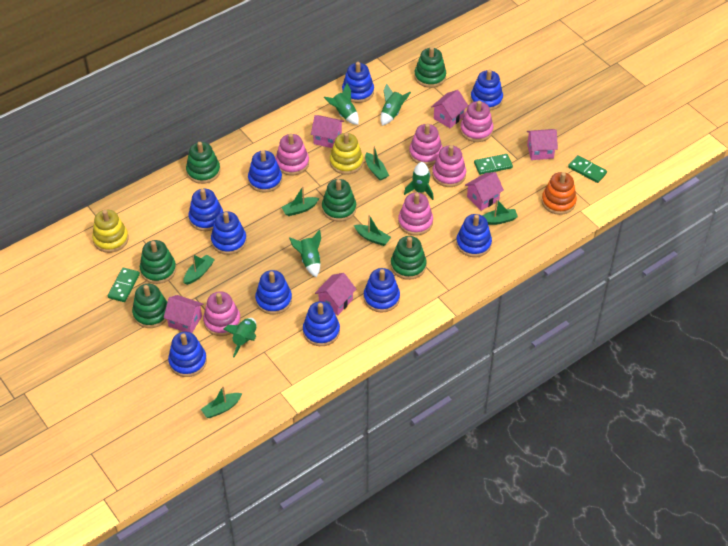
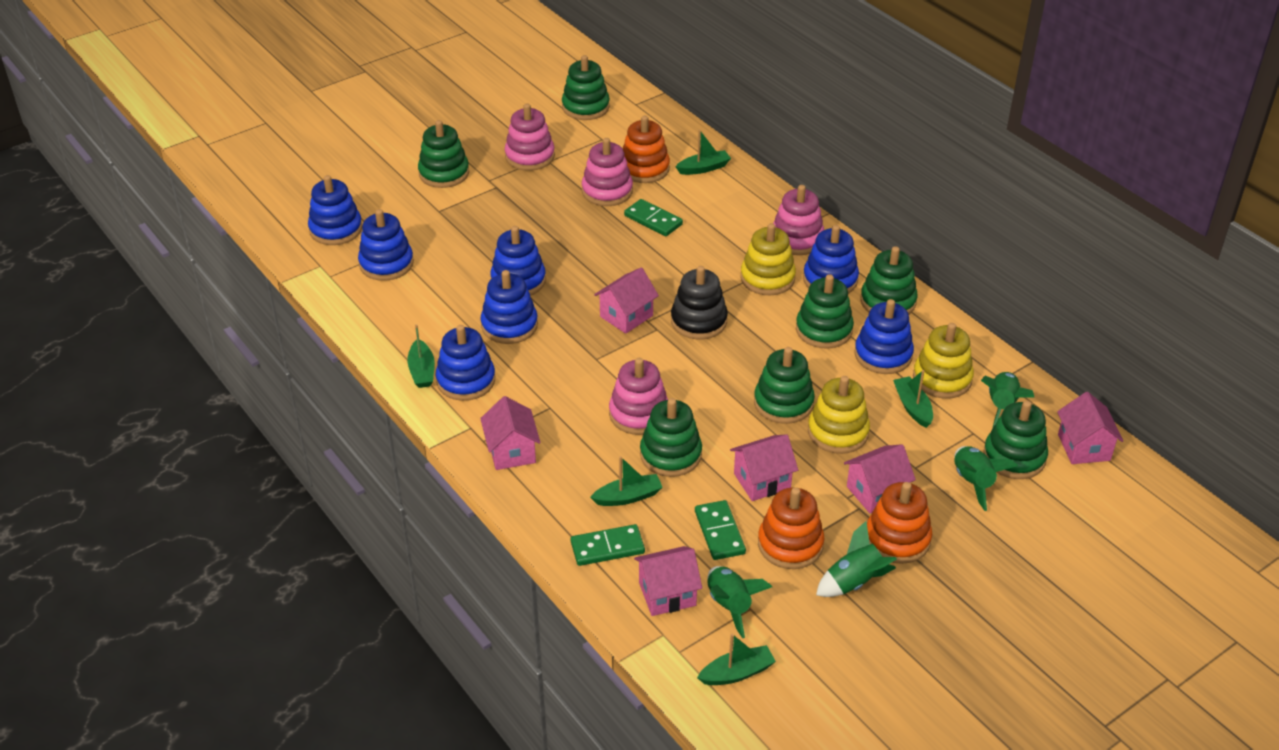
black stacking toy: none = 0 -> [671,266,728,339] = 1
blue stacking toy: [168,332,207,377] [188,189,223,231] [211,211,247,255] [248,150,282,193] [255,270,292,315] [303,301,340,346] [342,62,374,103] [364,268,400,312] [456,214,492,257] [471,69,503,110] = 10 -> [308,175,362,245] [358,209,414,281] [436,325,495,401] [481,270,538,344] [490,226,546,296] [803,225,859,294] [854,299,914,374] = 7
green boat: [183,254,215,285] [201,386,242,418] [281,186,319,216] [354,215,391,246] [365,146,389,180] [482,199,518,225] = 6 -> [407,324,435,388] [590,456,663,506] [675,130,731,175] [697,634,776,685] [893,370,933,428] = 5
green rocket: [223,318,256,357] [289,230,321,277] [324,83,359,125] [380,83,411,126] [404,162,434,200] = 5 -> [707,566,772,638] [816,521,897,597] [954,446,1018,511] [981,372,1034,427] = 4
green stacking toy: [132,284,167,328] [140,240,176,284] [186,142,220,184] [322,179,356,222] [391,236,427,280] [414,47,446,88] = 6 -> [418,120,469,188] [562,55,610,120] [640,398,702,477] [754,347,815,424] [796,274,854,349] [860,246,918,314] [983,400,1048,479] = 7
orange stacking toy: [541,172,577,215] = 1 -> [623,116,670,183] [758,487,824,569] [867,482,932,564] = 3
pink stacking toy: [203,291,241,336] [275,134,309,176] [398,193,433,236] [409,123,443,165] [432,145,466,187] [460,101,493,142] = 6 -> [505,104,555,171] [582,138,633,206] [609,358,668,435] [773,185,824,255] = 4
yellow stacking toy: [92,210,129,253] [330,133,363,175] = 2 -> [740,223,796,295] [808,376,870,454] [913,323,974,399] = 3

